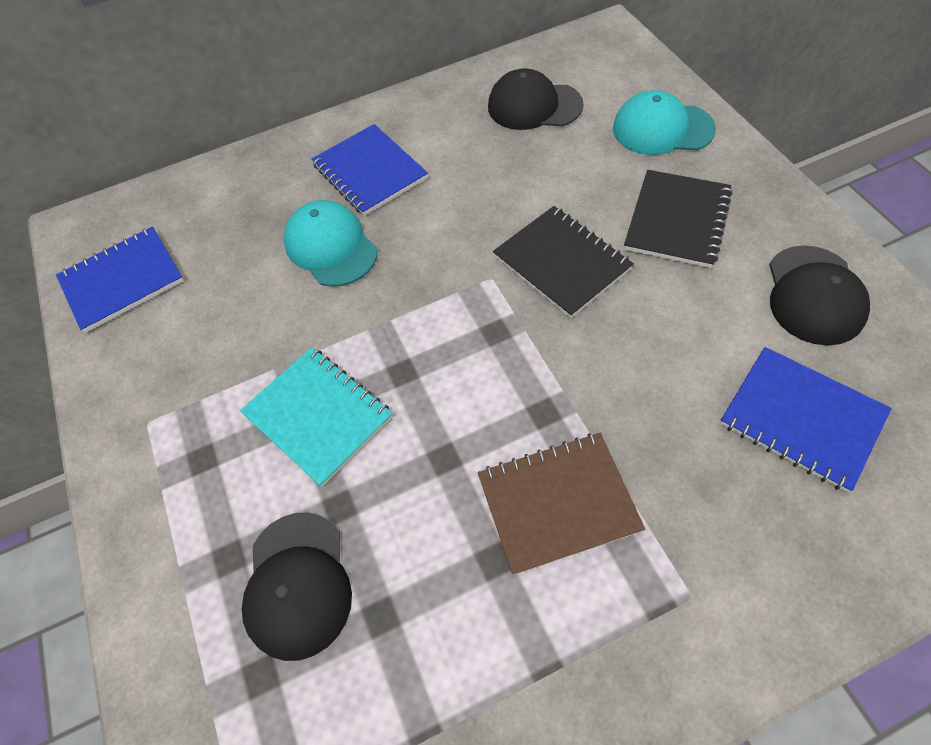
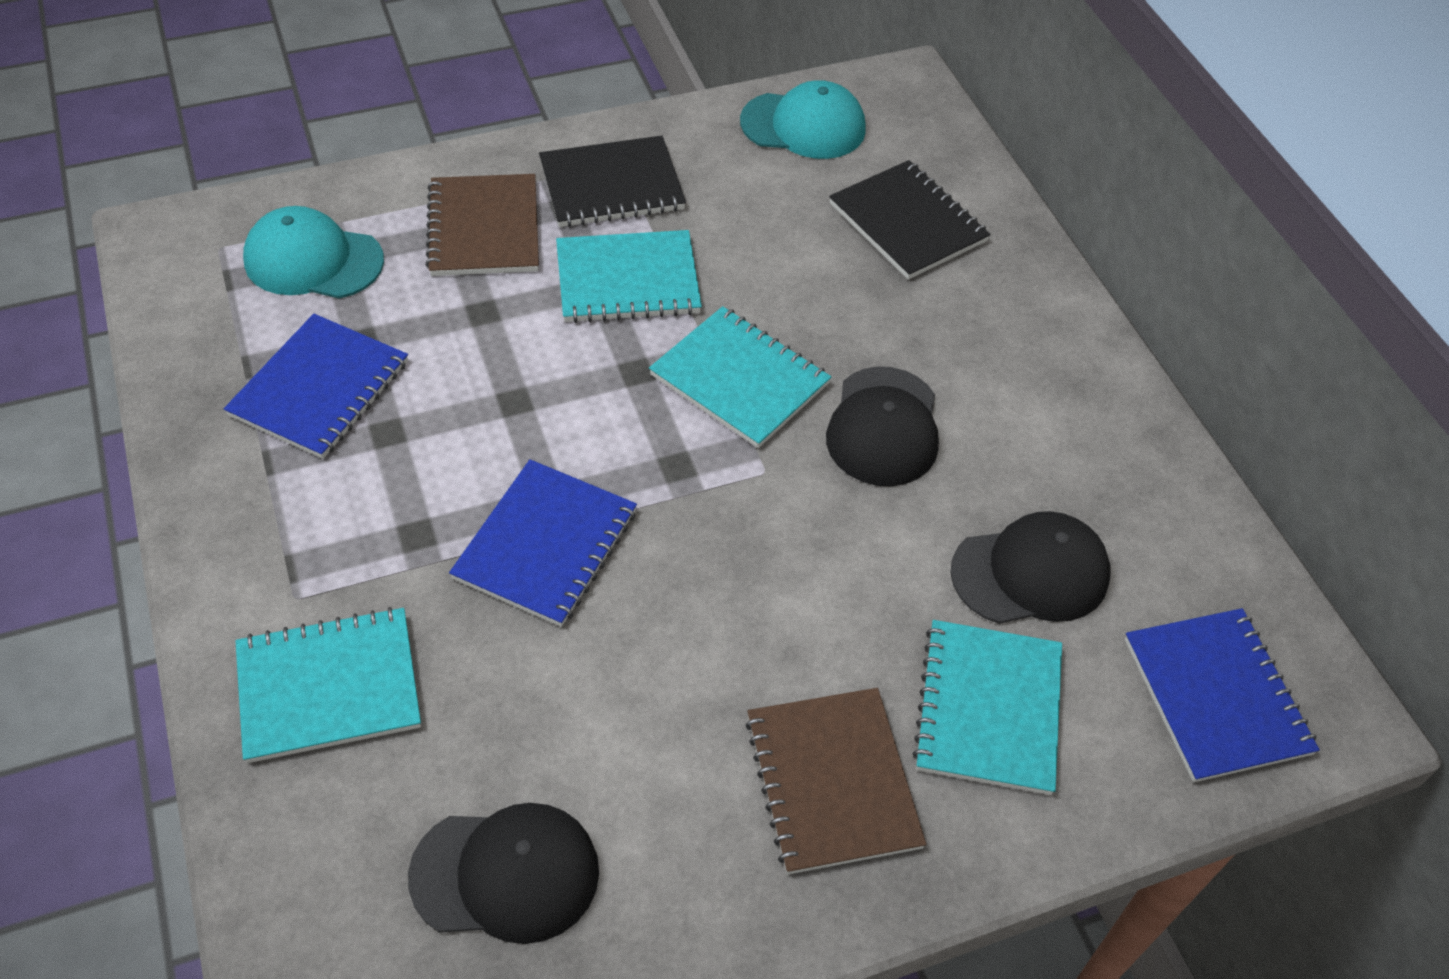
brown notebook: [478,433,645,575] = 1 -> [425,174,539,276] [745,688,926,874] = 2
turquoise notebook: [240,347,393,487] = 1 -> [235,607,421,763] [556,230,702,323] [649,306,831,448] [912,620,1062,795] = 4

